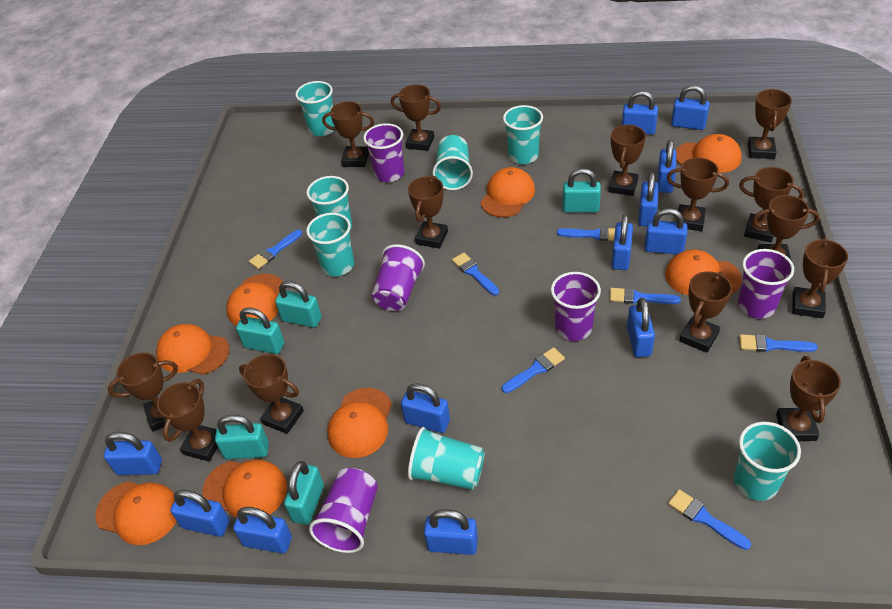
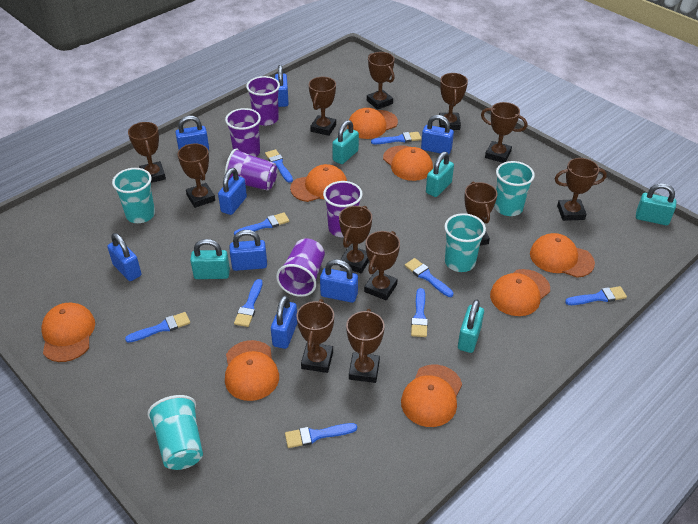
blue brush: [249,230,302,269] [452,253,499,295] [502,347,565,393] [557,227,615,241] [610,288,681,304] [668,489,751,550] [739,334,818,352] = 7 -> [125,312,190,343] [234,212,289,235] [234,279,263,327] [265,149,293,183] [285,423,357,448] [371,132,421,144] [405,258,454,297] [411,288,428,337] [565,286,627,305] = 9
blue padlock: [104,432,162,475] [171,489,230,537] [233,507,292,554] [401,383,450,433] [424,509,478,555] [612,214,633,270] [622,91,658,135] [627,298,655,357] [638,172,659,227] [644,208,688,254] [657,140,676,193] [671,85,710,130] = 12 -> [107,233,141,281] [175,116,209,150] [218,168,247,215] [230,230,267,271] [271,295,297,349] [275,65,289,107] [320,259,358,303] [421,115,454,154] = 8
brown trophy: [108,352,178,432] [157,379,218,461] [239,354,304,434] [322,101,374,167] [391,84,441,151] [408,176,448,249] [608,124,646,196] [667,158,729,231] [679,271,732,353] [739,167,804,243] [748,89,792,159] [752,195,819,261] [776,356,841,441] [792,238,848,318] = 14 -> [128,122,166,183] [178,144,215,208] [297,299,334,373] [309,77,336,136] [339,206,372,273] [346,309,384,383] [364,231,400,300] [367,52,395,110] [439,73,468,130] [464,182,497,245] [481,102,527,163] [555,158,607,221] = 12
turquoise cup: [296,81,335,136] [306,176,352,230] [306,213,354,276] [408,427,485,490] [432,135,473,190] [503,105,543,164] [734,422,801,501] = 7 -> [112,168,155,223] [147,395,203,470] [444,213,486,272] [494,161,535,216] = 4

